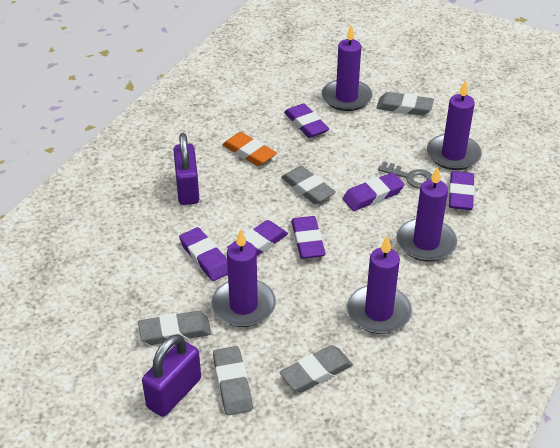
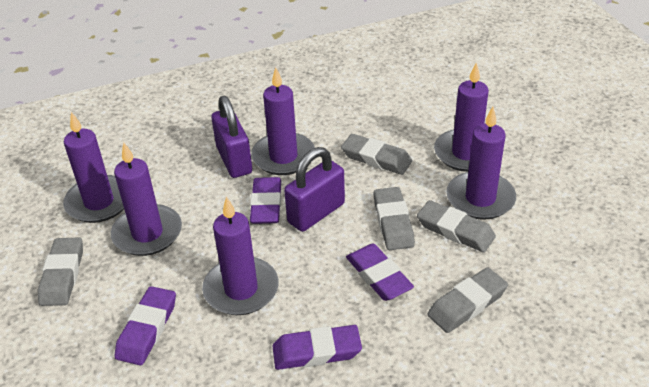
grey key: [378,161,432,189] = 1 -> none = 0
orange eraser: [222,132,277,166] = 1 -> none = 0
purple candle: [211,229,276,327] [322,25,373,111] [347,236,412,334] [397,166,457,262] [427,80,482,170] = 5 -> [63,112,124,223] [111,142,182,256] [202,197,279,315] [251,67,315,175] [434,62,489,172] [446,107,516,220] = 6
purple eraser: [179,227,228,281] [227,220,288,256] [284,103,329,138] [291,216,326,259] [342,172,405,211] [449,171,475,210] = 6 -> [114,286,176,365] [250,177,281,224] [272,325,362,370] [346,244,414,301] = 4

